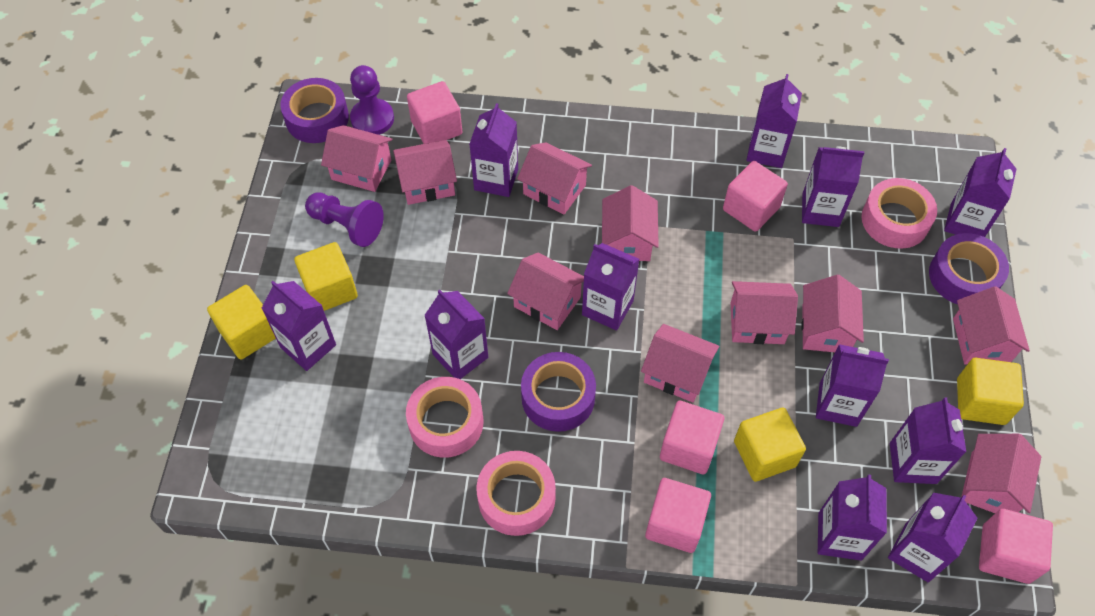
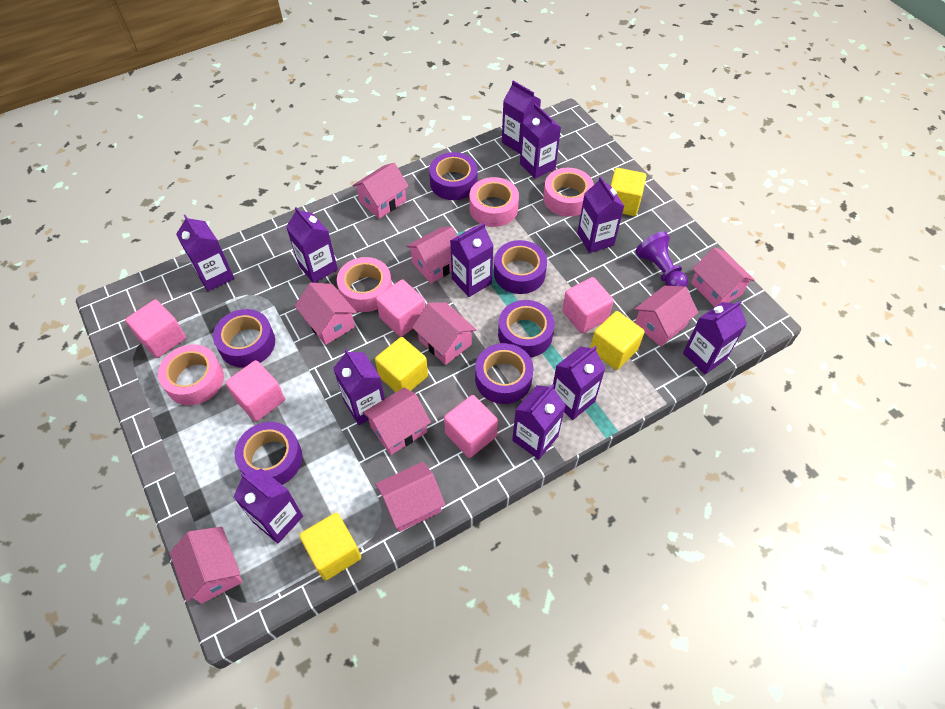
pink house: [321,125,392,192] [393,140,457,205] [507,253,584,330] [517,142,592,214] [602,185,659,261] [641,324,719,403] [731,281,798,344] [801,275,864,352] [953,286,1030,364] [961,434,1041,513] = 10 -> [170,527,242,604] [295,283,357,345] [353,163,409,219] [363,387,431,455] [375,462,445,532] [406,227,457,283] [412,302,477,365] [634,286,698,347] [691,247,755,307] = 9
pink tape: [406,377,483,458] [476,451,556,536] [861,178,937,249] = 3 -> [158,345,224,405] [337,257,392,312] [469,177,519,227] [543,168,594,217] = 4
purple pawn: [305,192,384,247] [350,65,394,135] = 2 -> [635,231,688,287] = 1
purple tape: [280,78,349,143] [521,352,596,432] [929,233,1009,304] = 3 -> [213,309,275,367] [235,422,302,485] [429,152,478,200] [475,343,534,404] [494,240,547,294] [498,300,555,357] = 6

